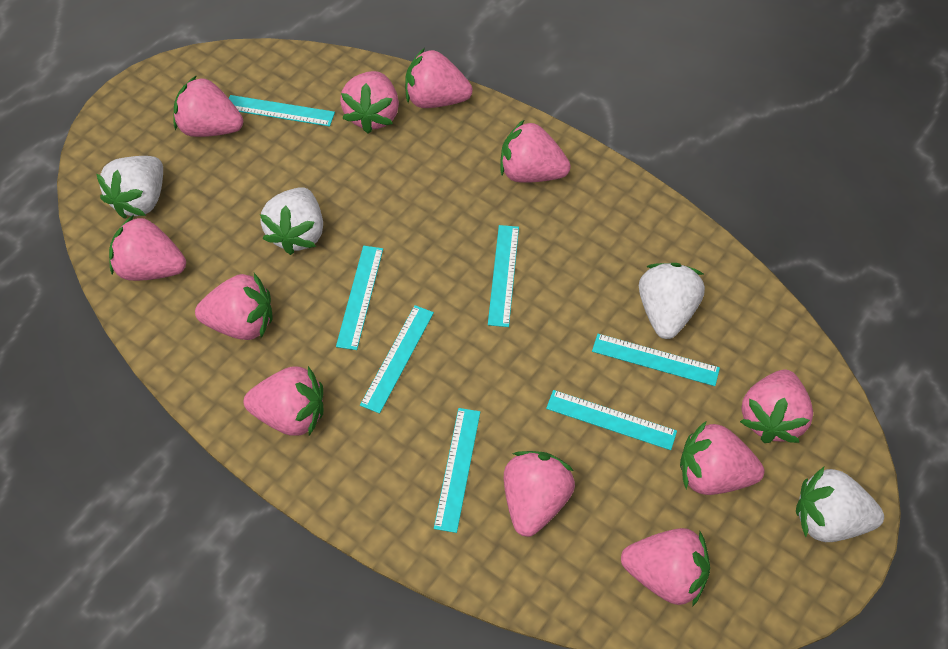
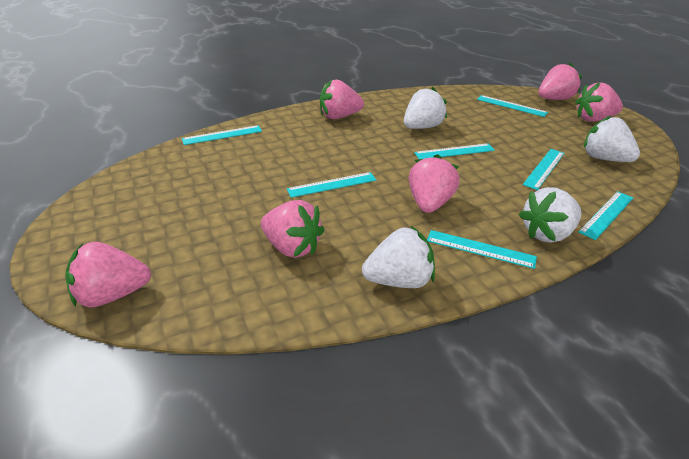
pink strawberry: [109,215,186,281] [173,75,243,137] [195,273,272,340] [244,366,324,436] [340,71,399,134] [405,48,473,108] [500,120,571,183] [504,451,575,537] [621,528,710,607] [680,421,764,495] [740,370,813,443] = 11 -> [65,242,151,307] [261,200,324,258] [320,80,364,119] [409,154,459,213] [539,63,582,100] [575,82,623,122] = 6

